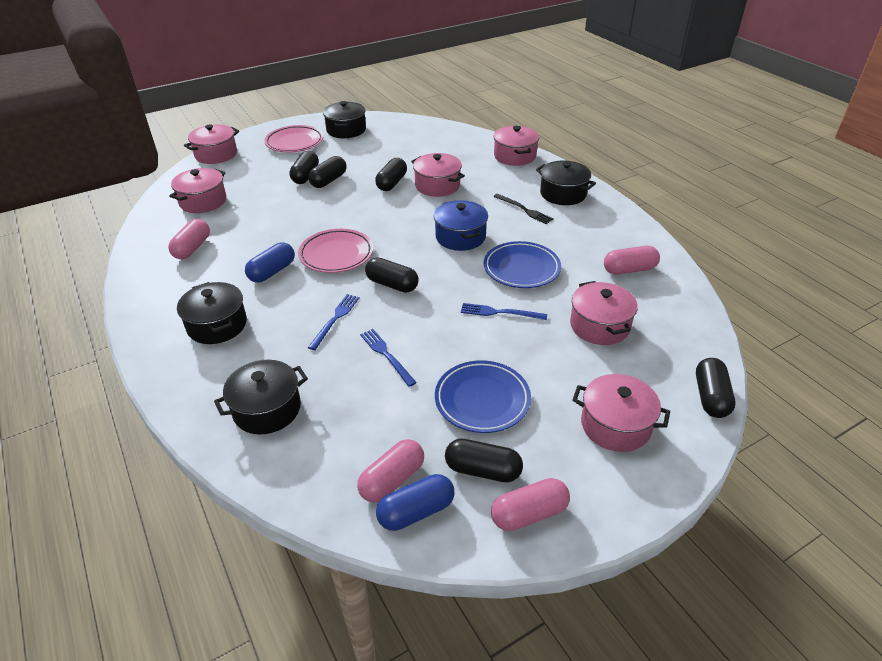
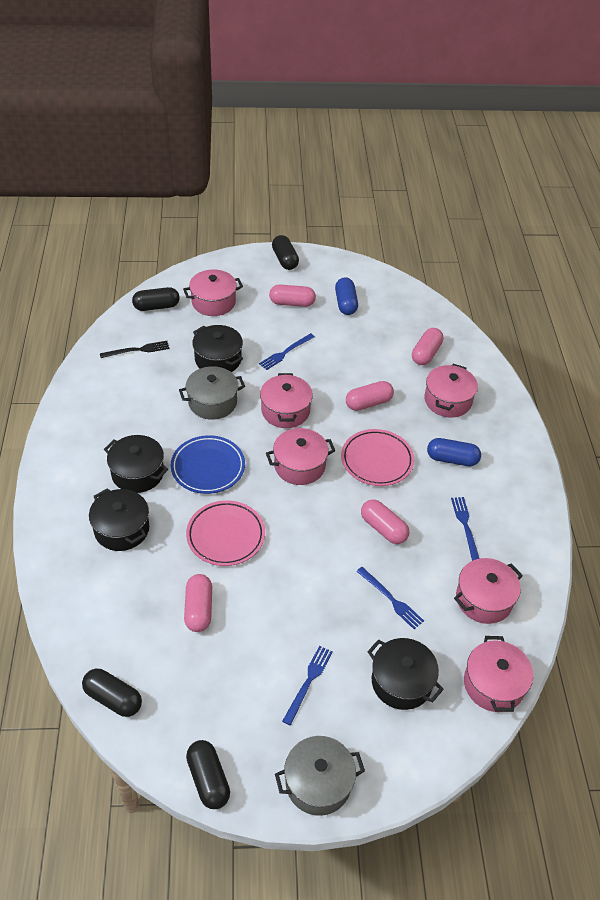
black capsule: [289,151,319,184] [308,156,347,188] [365,257,419,293] [375,158,407,191] [445,439,523,483] [696,358,735,418] = 6 -> [82,669,142,717] [132,287,180,311] [186,740,230,809] [272,235,299,270] = 4
blue fork: [308,294,359,350] [360,329,417,387] [461,303,547,320] = 3 -> [259,333,315,370] [282,646,333,726] [356,567,424,629] [451,497,480,561] = 4
blue plate: [435,360,531,433] [484,241,561,288] = 2 -> [171,435,245,494] = 1
blue pot: [434,200,488,251] = 1 -> none = 0
grey pot: none = 0 -> [179,366,245,420] [275,736,365,816] = 2
pink capsule: [168,219,210,259] [357,439,424,503] [491,478,570,531] [604,246,660,275] = 4 -> [184,574,212,632] [269,285,316,307] [346,381,394,411] [361,499,409,544] [412,328,443,365] = 5

